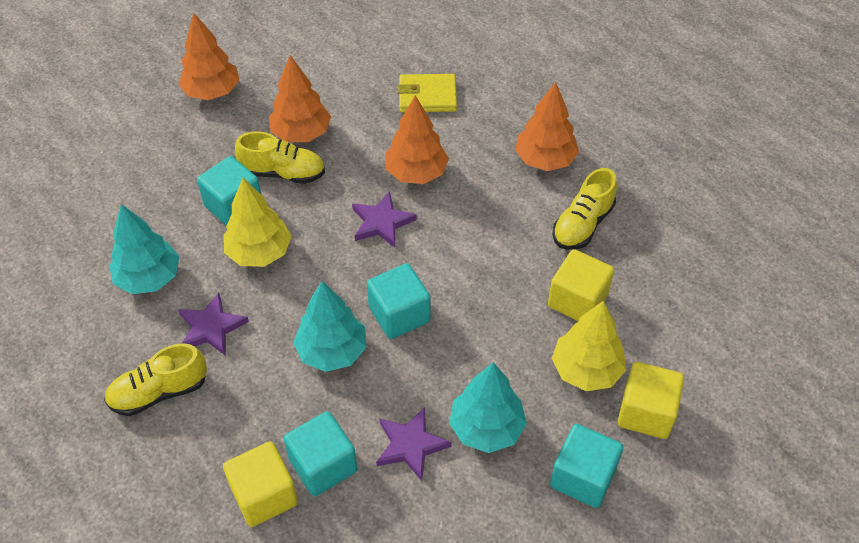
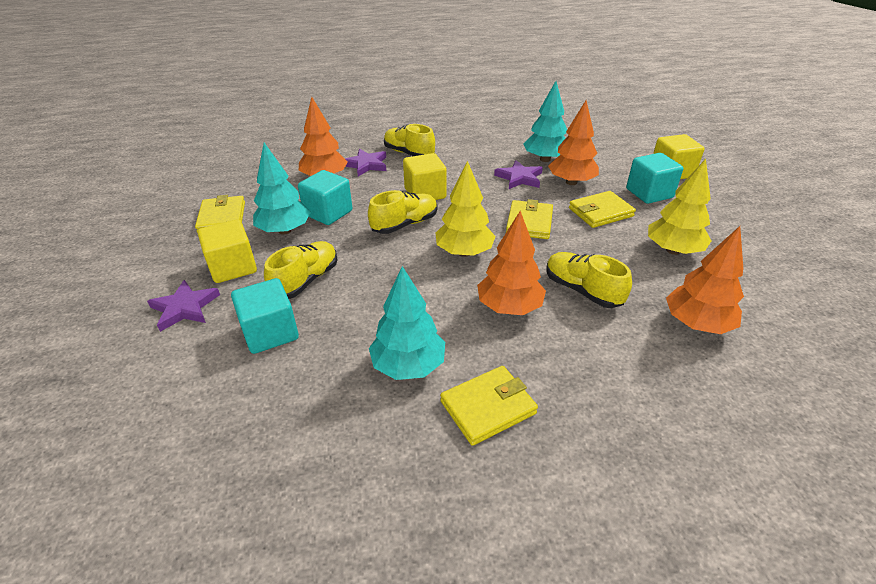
turquoise cube: [197,156,261,226] [283,411,357,497] [367,263,430,339] [550,424,623,508] = 4 -> [231,278,299,354] [298,170,352,225] [626,153,683,204] = 3
yellow shoe: [104,343,207,416] [235,132,325,184] [552,168,617,250] = 3 -> [264,241,337,299] [368,190,438,234] [384,124,435,156] [547,252,632,308] = 4
yellow wallet: [398,74,457,112] = 1 -> [195,195,245,233] [440,366,538,446] [506,199,553,239] [569,191,636,228] = 4

